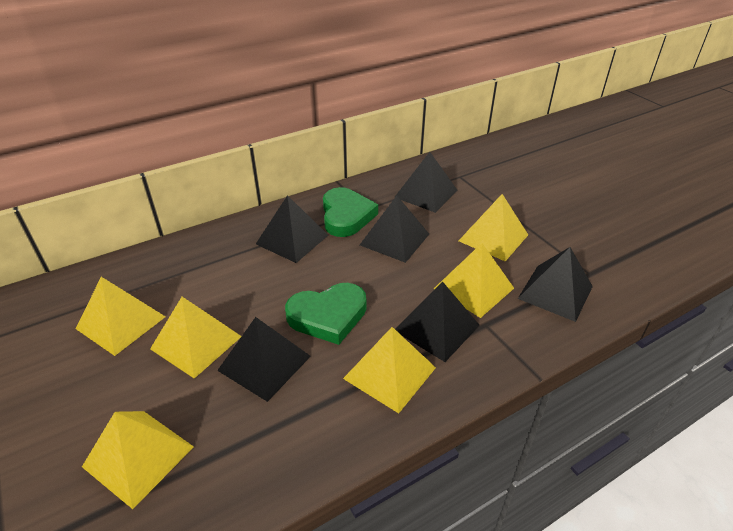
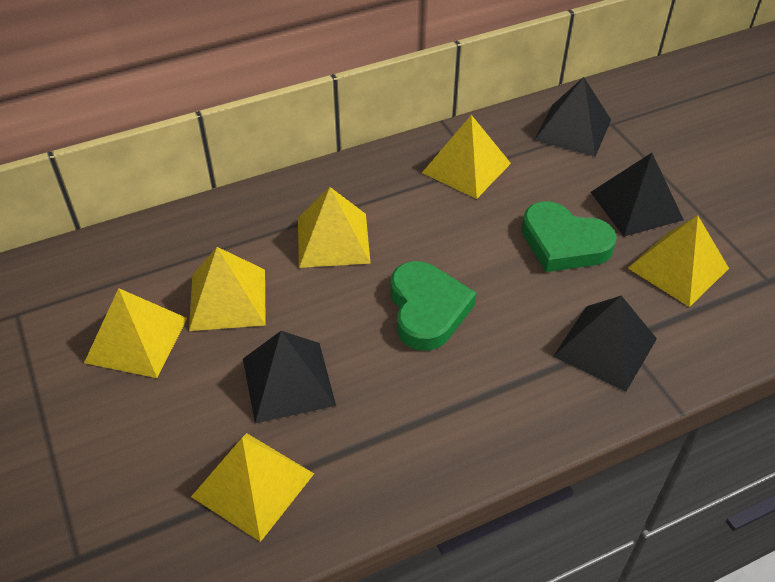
black pyramid: [217,317,311,402] [256,195,328,263] [360,195,429,263] [394,152,457,213] [395,282,480,362] [518,247,593,322] = 6 -> [243,331,336,423] [535,77,611,157] [554,296,657,392] [591,153,684,237] = 4

